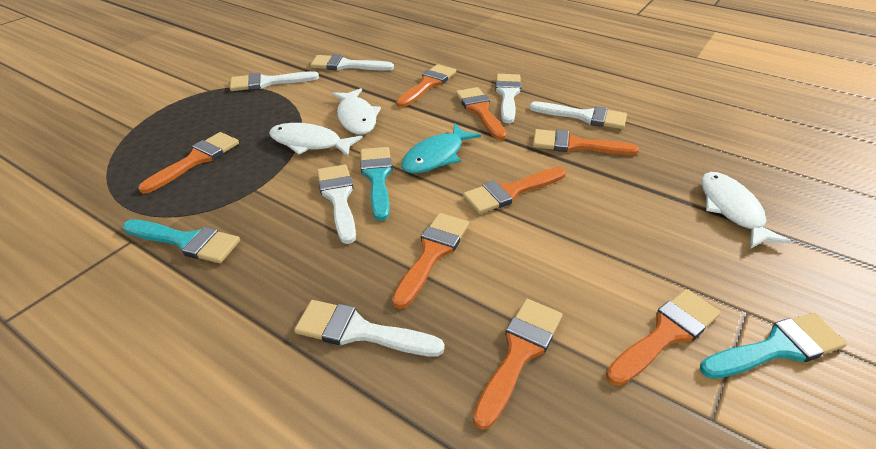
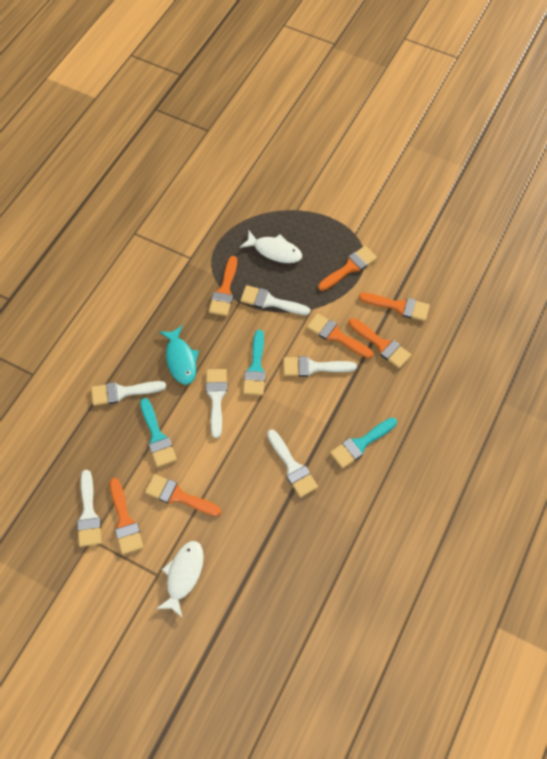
orange brush: [138,132,239,194] [392,213,469,309] [396,64,456,107] [456,87,507,140] [463,167,566,214] [473,299,563,430] [533,129,639,155] [606,289,721,386] = 8 -> [110,478,143,555] [145,474,221,516] [209,256,237,316] [307,313,373,359] [318,246,377,291] [349,318,411,368] [359,292,430,321] = 7
white fish: [269,123,363,157] [332,88,381,135] [701,172,792,249] = 3 -> [156,541,204,617] [239,231,302,263] = 2

